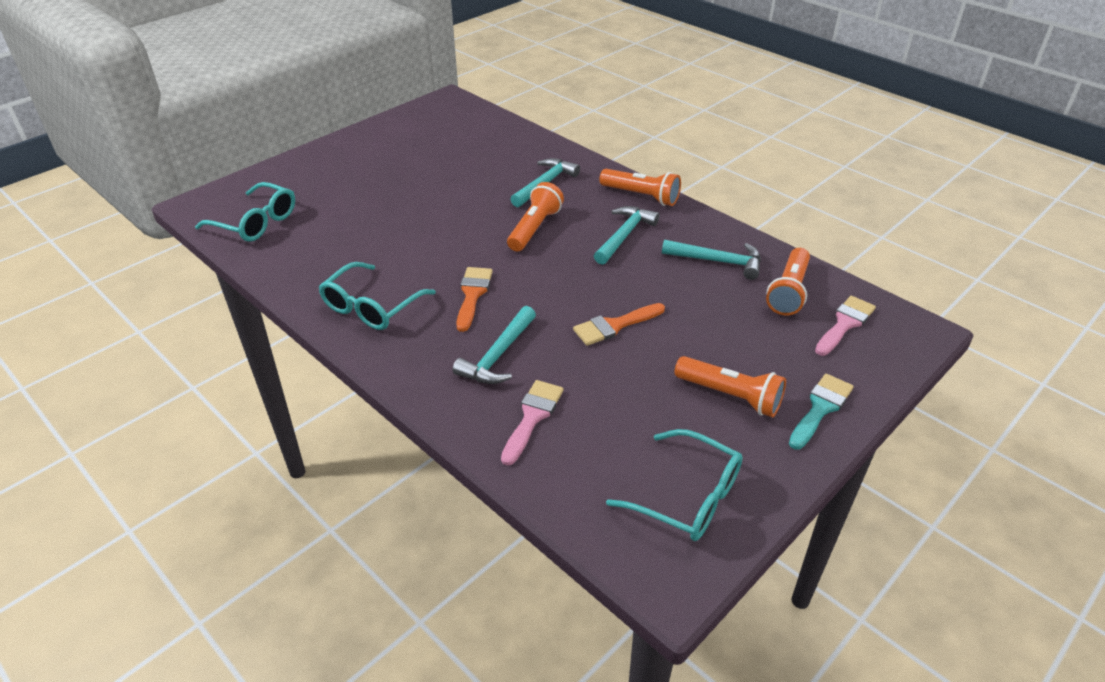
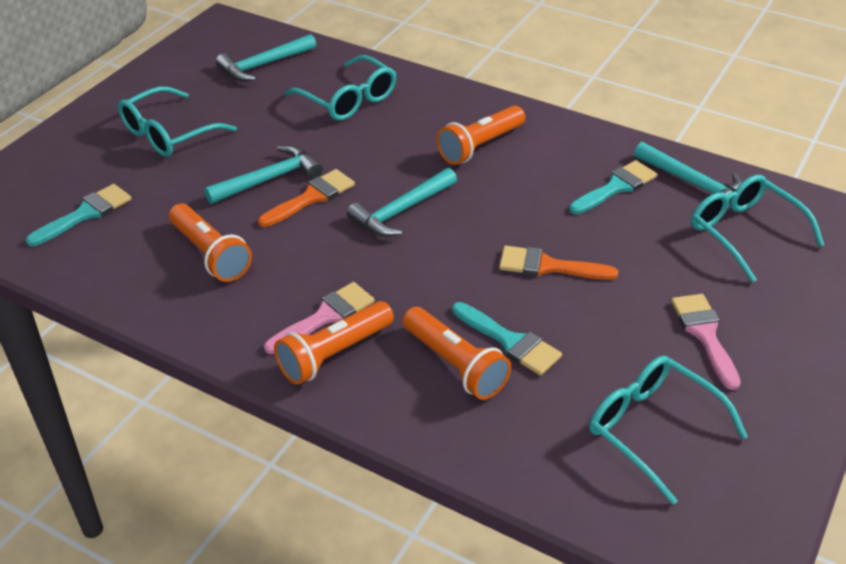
turquoise brush: [789,374,854,450] = 1 -> [25,184,132,246] [452,302,562,376] [569,160,657,214] = 3
turquoise glasses: [195,182,295,242] [318,262,436,330] [606,429,743,541] = 3 -> [118,86,237,157] [284,55,396,121] [589,356,748,505] [691,175,824,283] = 4

